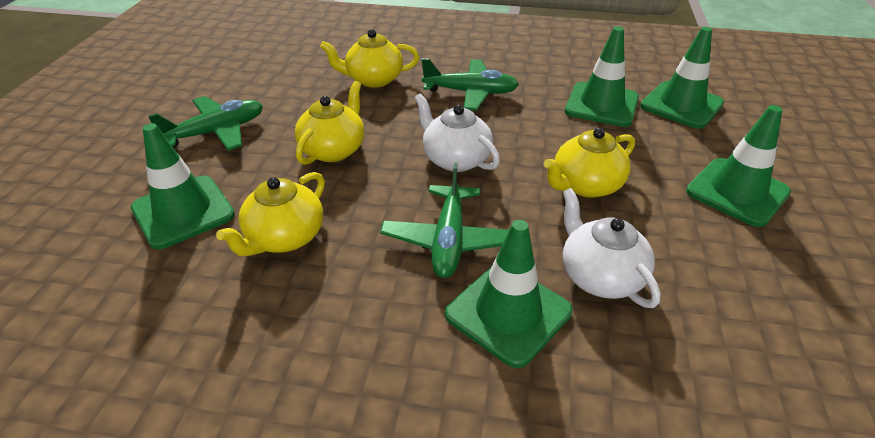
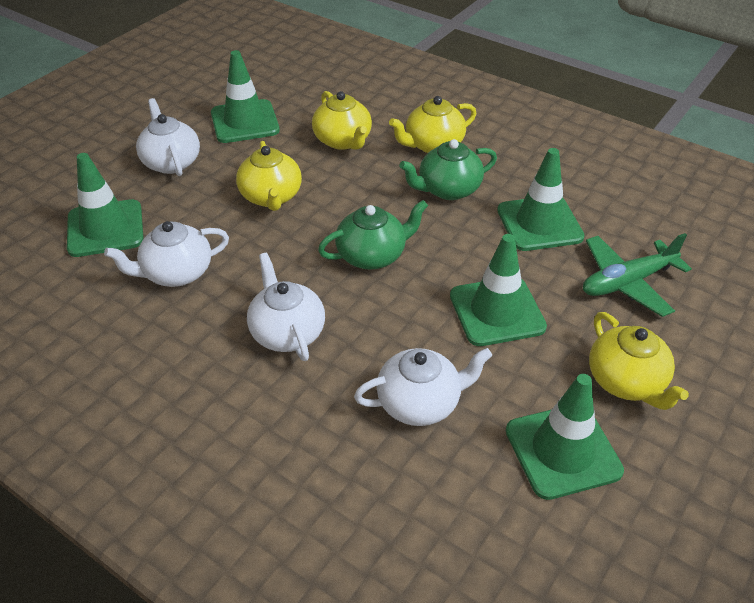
green plane: [148,96,263,151] [380,163,509,278] [421,58,519,111] = 3 -> [583,233,692,317] = 1
green teapot: none = 0 -> [318,200,428,270] [400,139,497,200] = 2
white teapot: [414,93,500,172] [563,188,661,308] = 2 -> [104,221,229,287] [136,98,200,176] [247,253,325,361] [354,348,492,426] = 4

